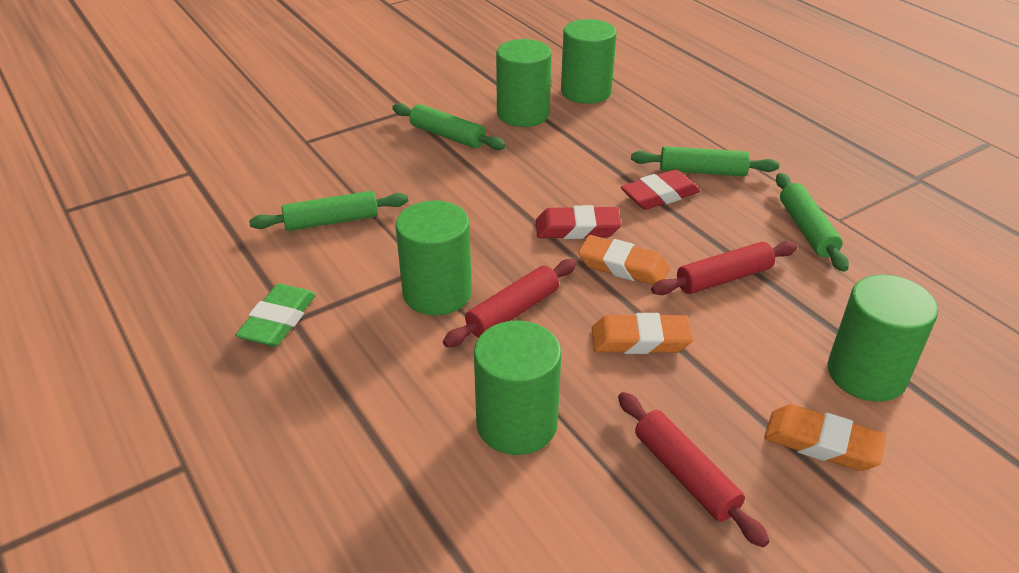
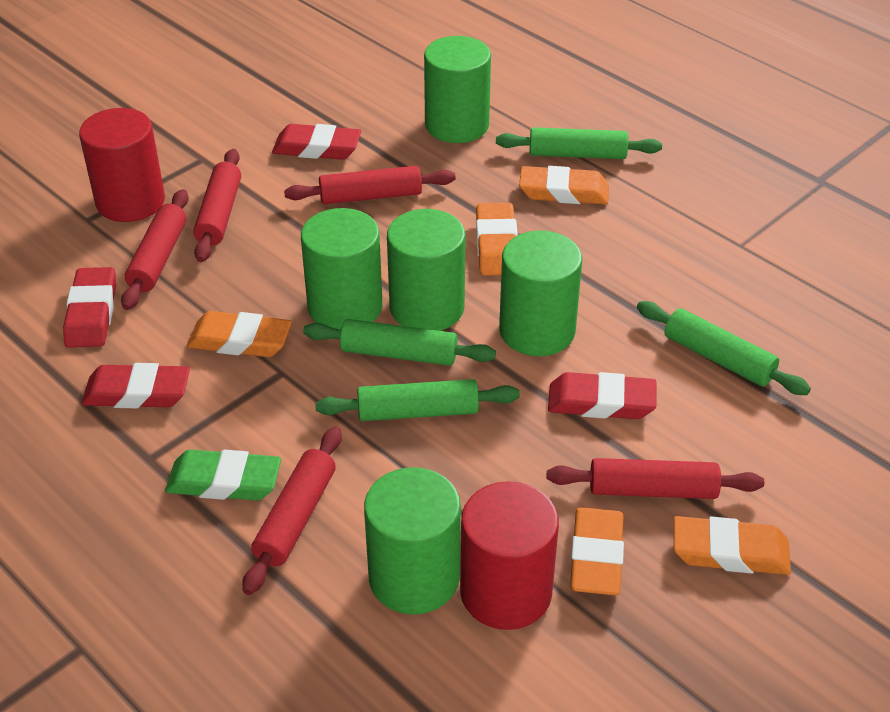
orange eraser: [578,235,670,285] [592,313,693,354] [764,404,886,471] = 3 -> [187,311,292,357] [476,203,518,276] [519,166,609,205] [570,507,624,595] [674,516,791,575] = 5
red cylinder: none = 0 -> [79,108,165,222] [460,481,559,630] = 2
red eraser: [536,205,622,239] [621,169,700,210] = 2 -> [63,267,116,348] [81,363,190,408] [272,124,361,160] [548,372,656,419] = 4
red rolling pin: [443,259,577,347] [618,392,769,547] [651,241,798,295] = 3 -> [121,189,189,310] [193,149,241,262] [242,426,342,595] [284,166,456,204] [547,458,764,499] = 5

